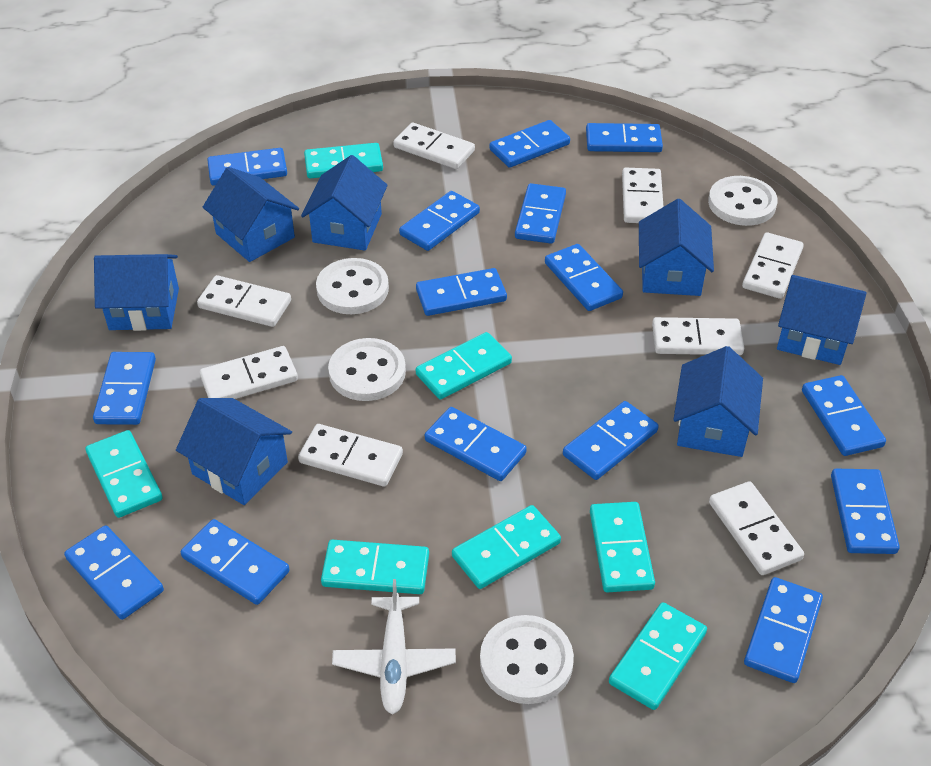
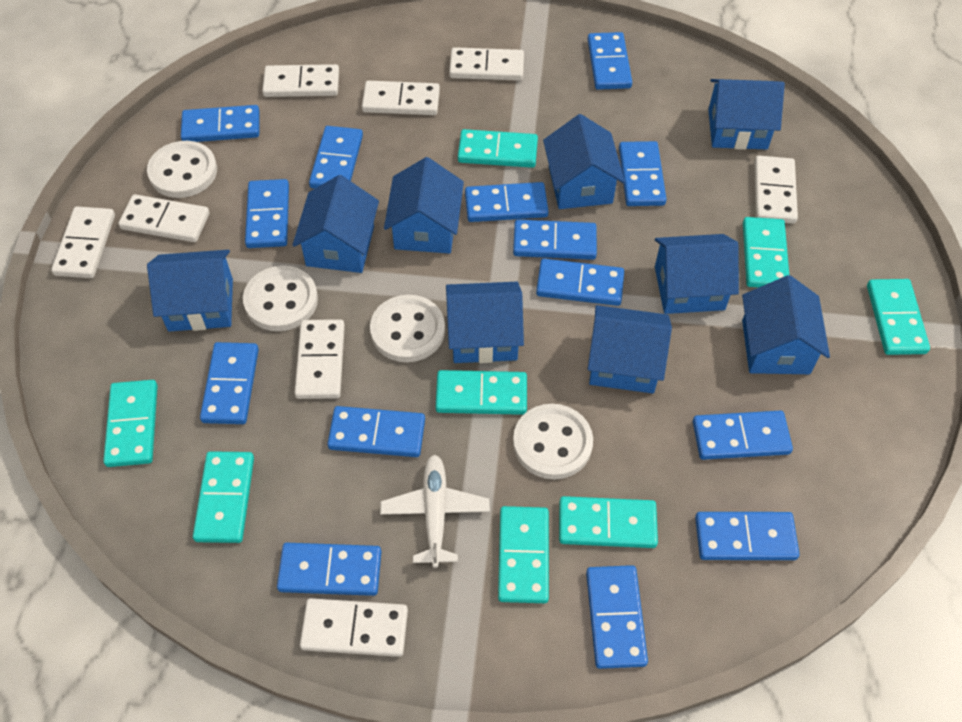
blue domino: [64,525,164,620] [93,352,156,425] [181,519,290,605] [207,148,287,186] [399,191,480,251] [416,268,507,316] [425,407,527,481] [489,120,570,168] [515,183,566,244] [545,244,623,311] [563,401,659,480] [586,123,663,152] [744,577,823,683] [802,375,886,456] [831,469,900,554] = 15 -> [181,105,260,142] [200,342,259,424] [245,179,289,248] [277,543,381,596] [309,126,363,189] [327,406,425,457] [465,182,548,222] [513,220,597,260] [536,259,624,306] [586,565,648,669] [588,32,632,90] [619,141,667,206] [693,411,793,460] [695,512,800,560] = 14
blue house: [94,254,179,331] [176,398,292,505] [203,167,299,262] [301,155,388,251] [639,199,714,296] [673,346,763,457] [777,275,867,365] = 7 -> [147,250,233,332] [293,175,379,273] [384,157,464,254] [446,282,524,363] [543,114,625,209] [588,305,672,393] [655,234,739,314] [708,79,785,150] [742,275,830,374] = 9
turquoise domino: [85,430,163,518] [304,143,383,178] [321,540,429,594] [416,332,512,399] [452,505,561,589] [590,502,655,592] [609,602,707,710] = 7 -> [103,380,158,467] [193,451,254,543] [436,370,527,415] [458,129,538,168] [498,506,549,603] [559,496,658,548] [743,217,789,288] [867,279,930,355] = 8

